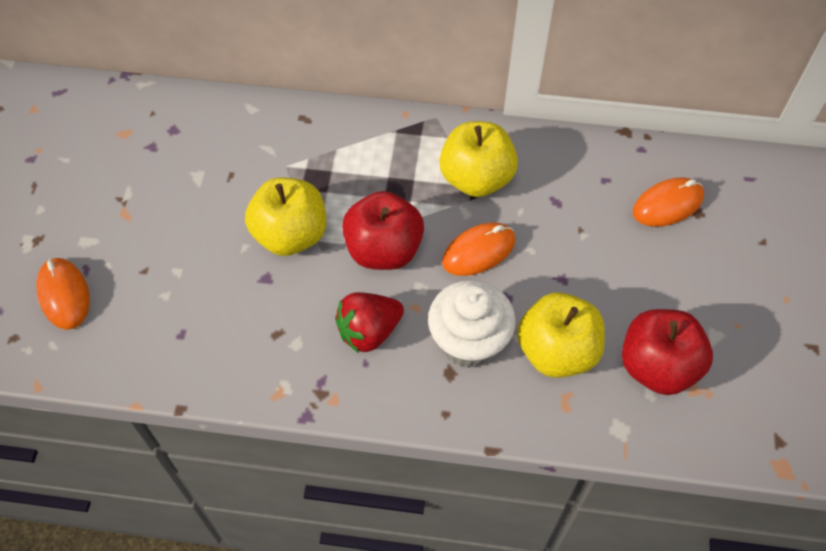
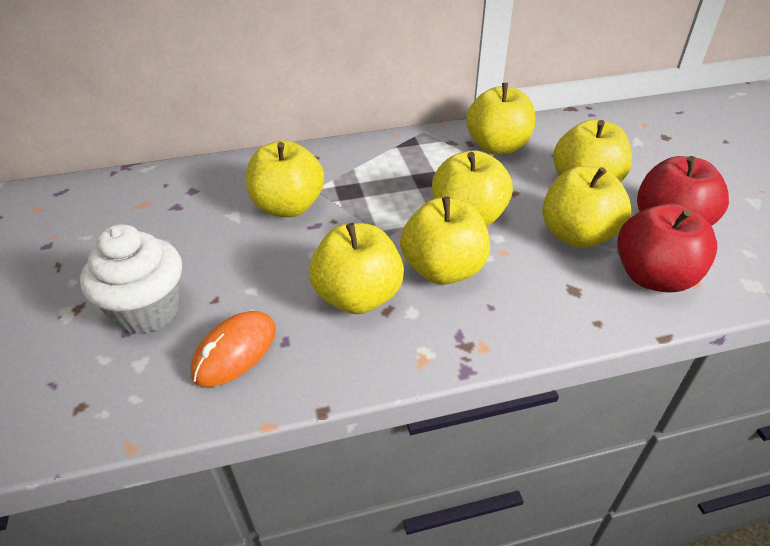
orange mouse: [36,258,90,330] [442,222,515,276] [633,177,704,227] = 3 -> [190,311,276,387] = 1
red strawberry: [335,292,404,353] = 1 -> none = 0
yellow apple: [245,177,326,256] [439,121,518,197] [517,292,605,378] = 3 -> [246,141,324,217] [309,223,404,314] [400,197,490,285] [432,151,513,226] [466,83,535,155] [542,166,631,248] [553,120,632,182] = 7

